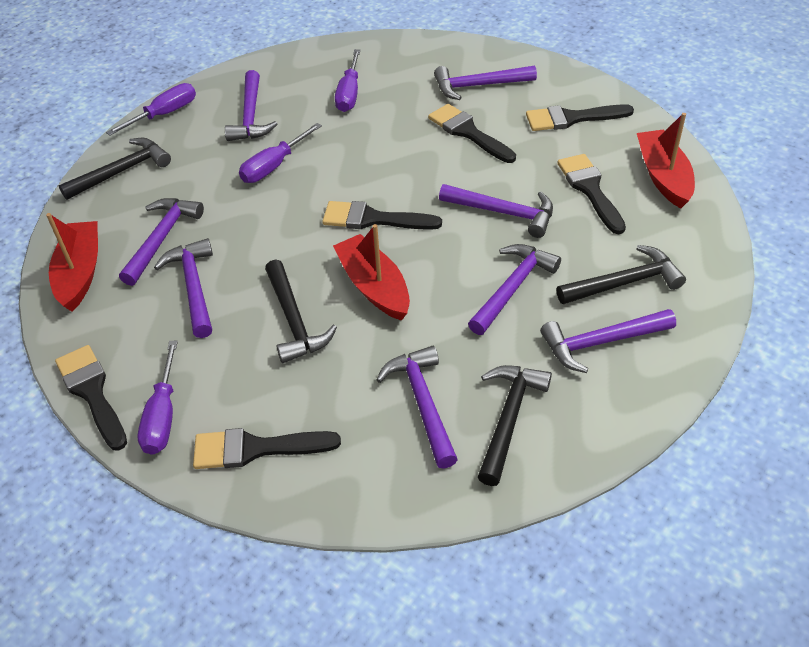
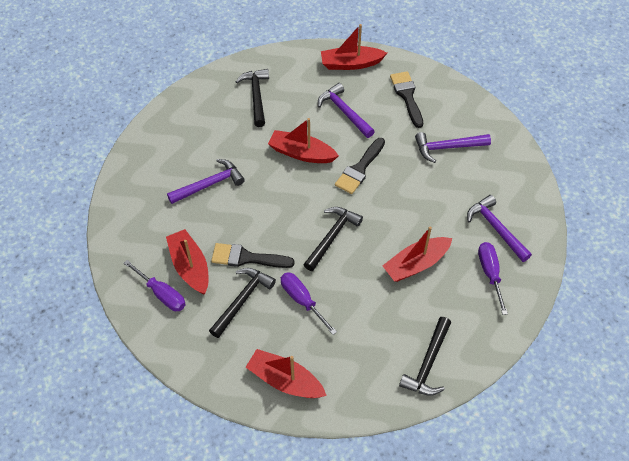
black brush: [55,345,127,451] [193,428,341,469] [322,201,442,230] [428,104,516,163] [526,104,634,131] [557,154,626,234] = 6 -> [211,243,295,268] [335,138,385,194] [390,71,423,128] = 3
purple hammer: [119,198,204,286] [154,238,213,338] [225,70,277,141] [376,346,458,469] [434,66,537,100] [439,184,553,238] [468,244,561,335] [540,309,676,373] = 8 -> [167,159,245,204] [318,83,375,138] [415,132,491,163] [467,195,532,262] = 4
purple screwdriver: [106,83,196,136] [138,341,178,455] [239,123,322,183] [335,49,360,112] = 4 -> [124,260,186,311] [281,272,337,335] [478,242,508,315] = 3
red boat: [46,213,98,311] [333,224,410,321] [637,113,695,208] = 3 -> [166,229,209,294] [246,349,327,398] [268,118,339,163] [321,24,387,70] [382,226,452,282] = 5

